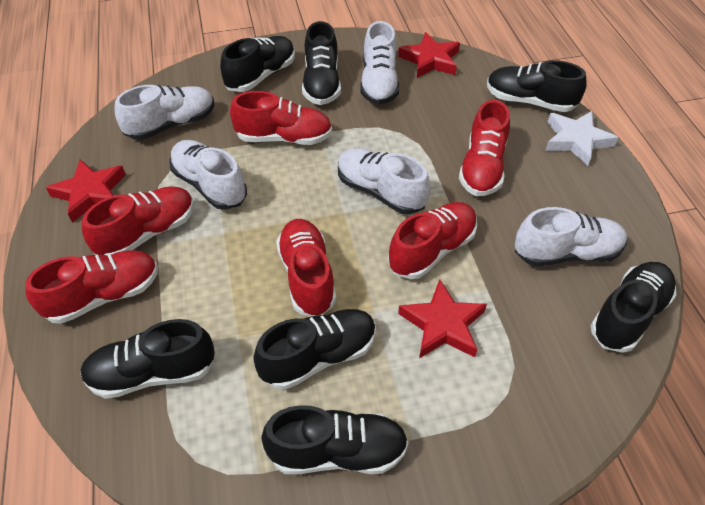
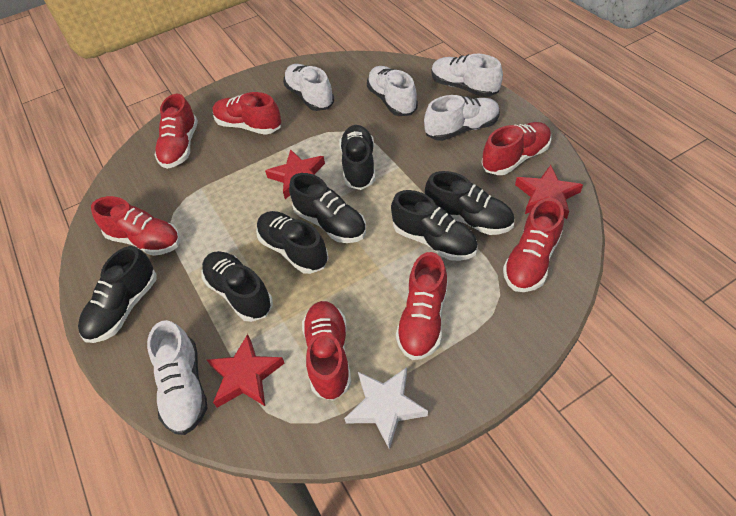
red shoe: [25,250,158,324] [82,186,194,255] [230,91,332,145] [276,219,336,316] [388,202,477,279] [459,100,510,196] = 6 -> [91,196,180,256] [154,94,198,169] [212,92,281,135] [302,301,351,401] [396,252,448,360] [482,122,551,175] [503,198,564,292] = 7

